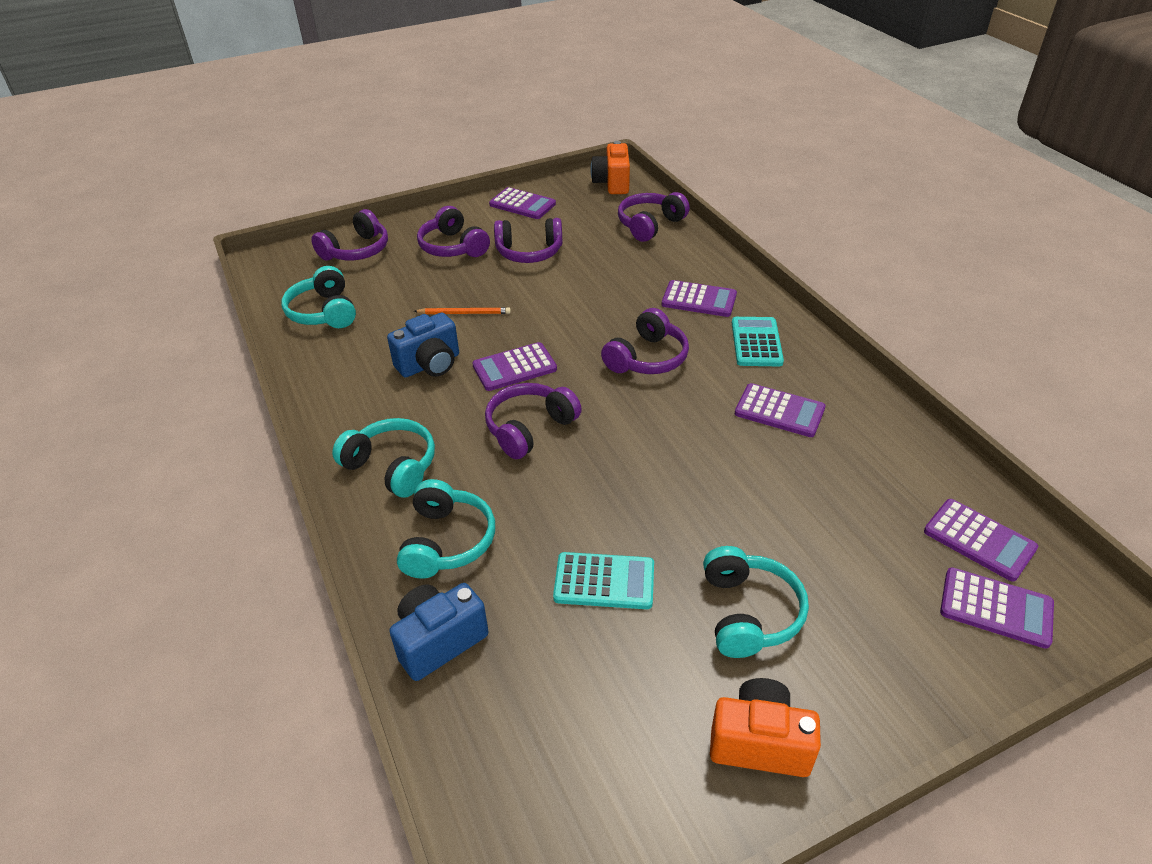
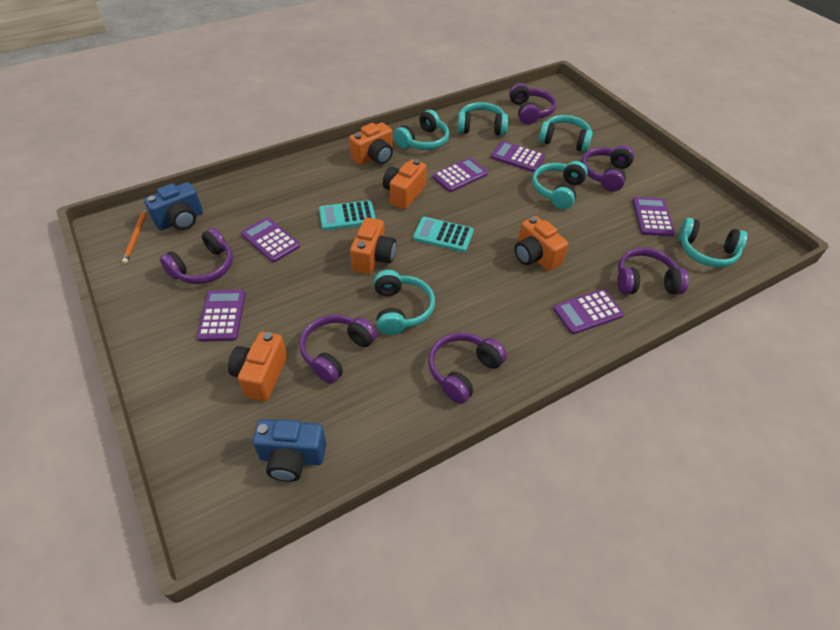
orange camera: [590,141,630,194] [710,678,821,777] = 2 -> [228,331,287,401] [349,123,393,166] [350,217,396,274] [383,159,427,209] [515,216,568,271] = 5
turquoise headphones: [282,266,356,328] [332,418,435,498] [397,479,495,579] [703,546,809,658] = 4 -> [374,270,435,335] [394,110,449,150] [458,102,508,136] [532,161,588,209] [539,115,593,152] [678,218,747,267] = 6

